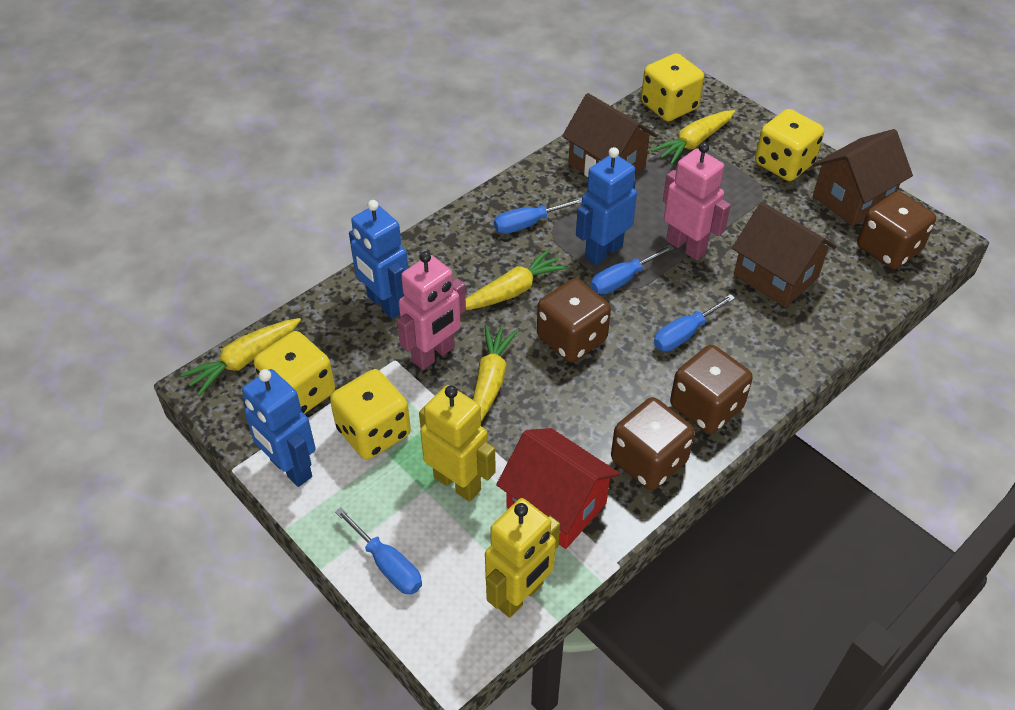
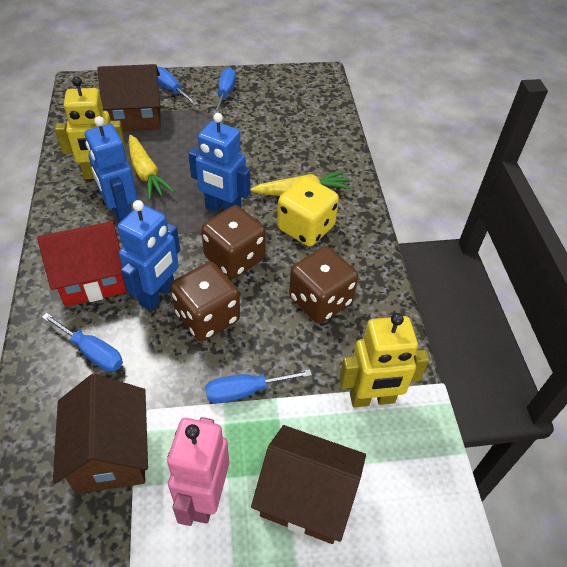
brown dice: [537,278,611,362] [611,397,695,490] [670,345,753,434] [857,191,936,269] = 4 -> [170,262,240,341] [201,205,266,279] [289,246,358,323] = 3
pink robot: [397,251,466,370] [663,142,731,260] = 2 -> [167,417,229,526] = 1
yellow carrot: [181,318,301,396] [466,249,568,310] [473,325,518,422] [651,110,735,165] = 4 -> [129,135,175,200] [250,171,352,196] = 2
yellow dice: [254,331,335,414] [330,369,411,460] [641,53,704,121] [755,109,824,181] = 4 -> [277,177,339,246] = 1

